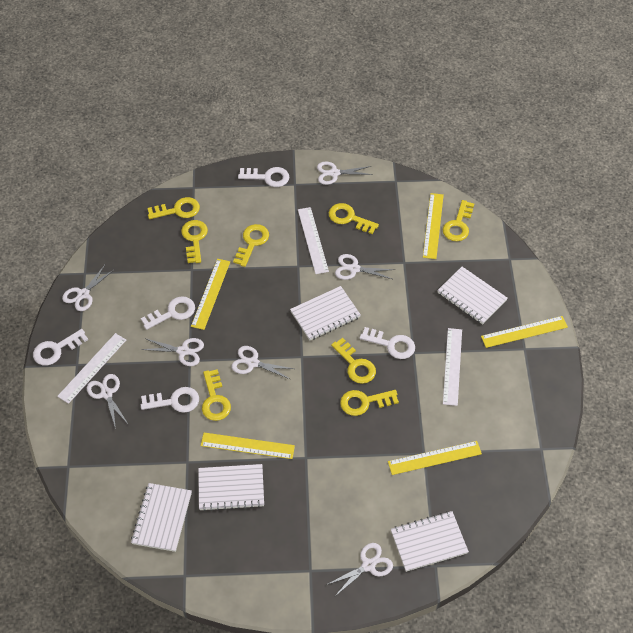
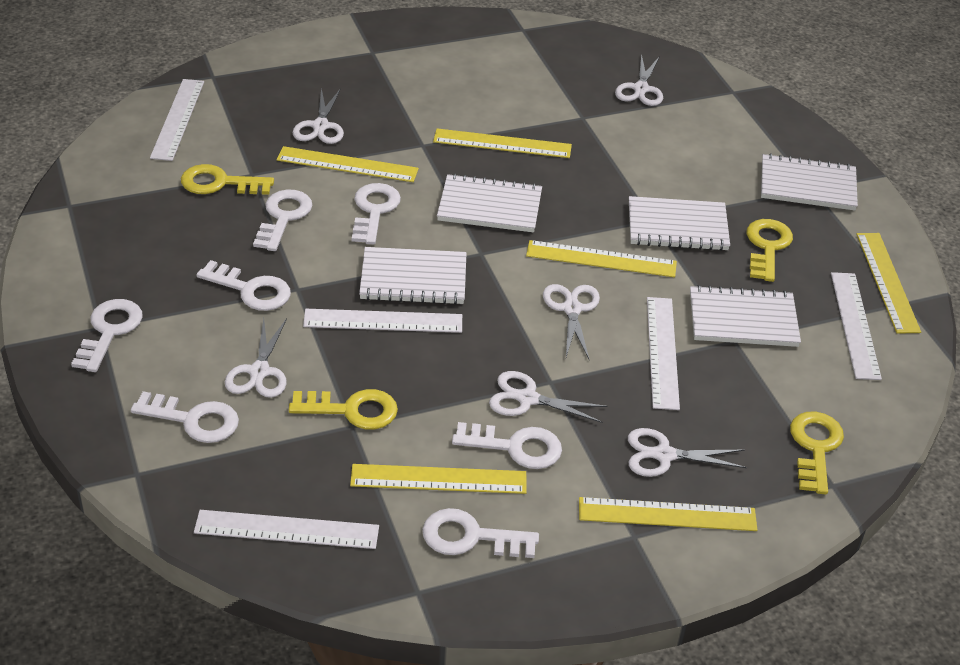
white key: [33,329,88,365] [141,296,195,330] [141,387,199,413] [238,167,289,187] [360,327,415,359] = 5 -> [71,299,143,372] [131,391,239,443] [197,260,291,311] [253,190,313,251] [352,183,401,244] [422,508,539,558] [452,422,562,469] = 7
white ruler: [57,333,126,404] [298,207,329,274] [443,328,462,406] = 3 -> [150,79,204,161] [194,510,379,549] [303,309,462,333] [647,297,680,410] [831,272,882,380] = 5
white scissors: [62,265,115,311] [87,374,129,429] [141,338,204,366] [231,346,294,379] [317,162,373,185] [326,543,393,596] [335,254,395,280] = 7 -> [225,318,287,398] [292,88,344,144] [489,371,608,423] [543,284,600,359] [615,53,663,106] [628,428,747,477] = 6
yellow key: [147,197,200,219] [181,220,208,263] [202,369,231,421] [233,224,269,267] [329,203,379,234] [331,338,376,384] [340,390,399,416] [443,200,474,241] = 8 -> [181,164,274,195] [289,389,398,430] [747,219,793,282] [790,412,844,495] = 4
yellow ruler: [191,259,230,330] [201,433,295,459] [388,441,482,475] [423,193,444,259] [481,316,568,348] = 5 -> [276,146,419,182] [350,464,527,494] [433,128,572,158] [526,240,677,277] [579,497,757,531] [856,233,921,334] = 6

